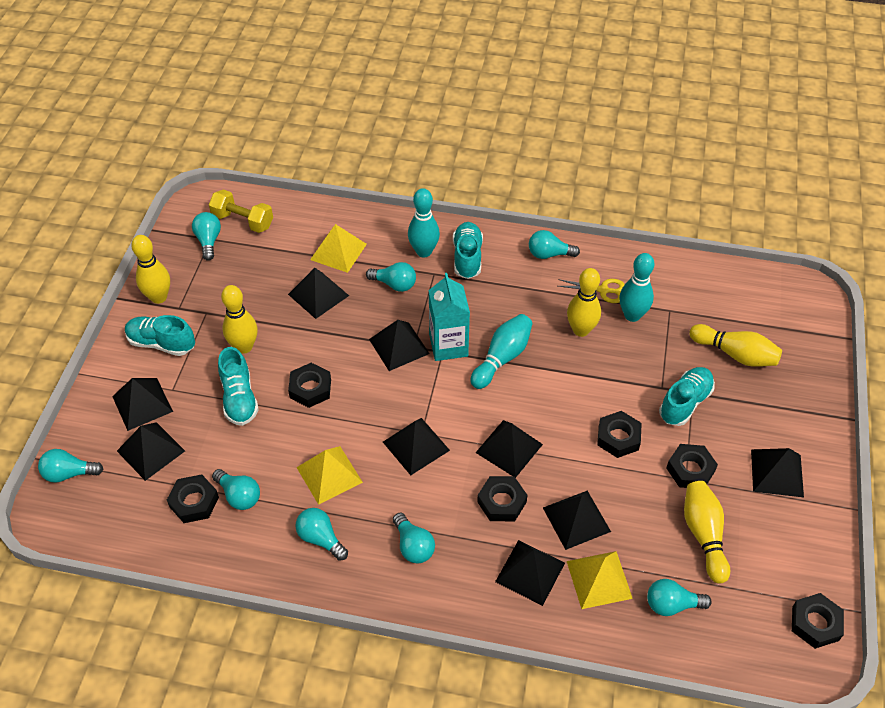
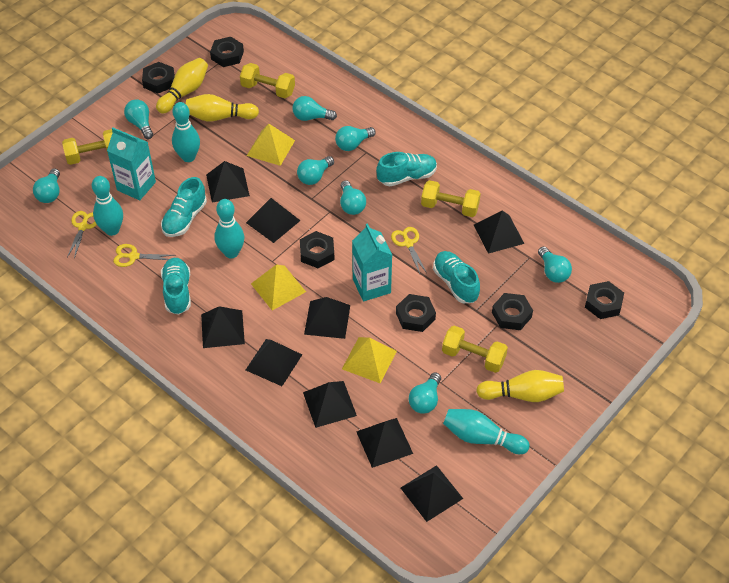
turquoise bowling pin: [408,188,440,257] [470,314,533,389] [619,253,654,322] = 3 -> [92,176,123,236] [172,102,200,162] [215,199,244,258] [443,409,530,454] = 4
turquoise carton: [429,273,470,361] = 1 -> [107,128,156,200] [352,223,392,301] = 2
yellow bowling pin: [131,235,170,304] [221,285,258,354] [567,268,601,337] [684,481,730,583] [689,324,782,367] = 5 -> [156,58,208,114] [186,94,259,121] [476,370,564,402] = 3
yellow dumbbell: [209,189,273,233] = 1 -> [62,129,113,165] [240,63,295,98] [421,180,481,217] [442,326,508,373] = 4
yellow scissors: [558,279,625,303] = 1 -> [67,211,97,259] [113,244,175,267] [391,227,427,274] = 3

